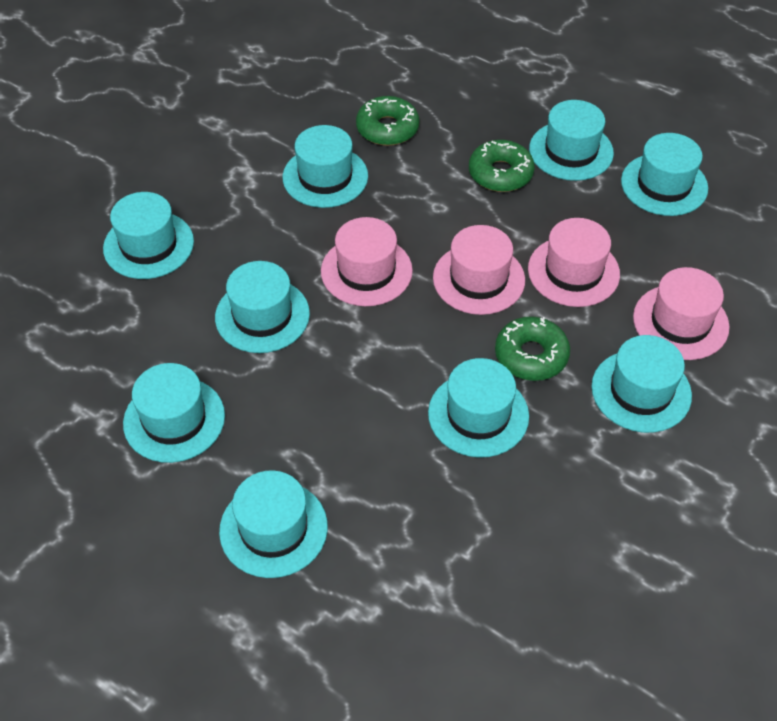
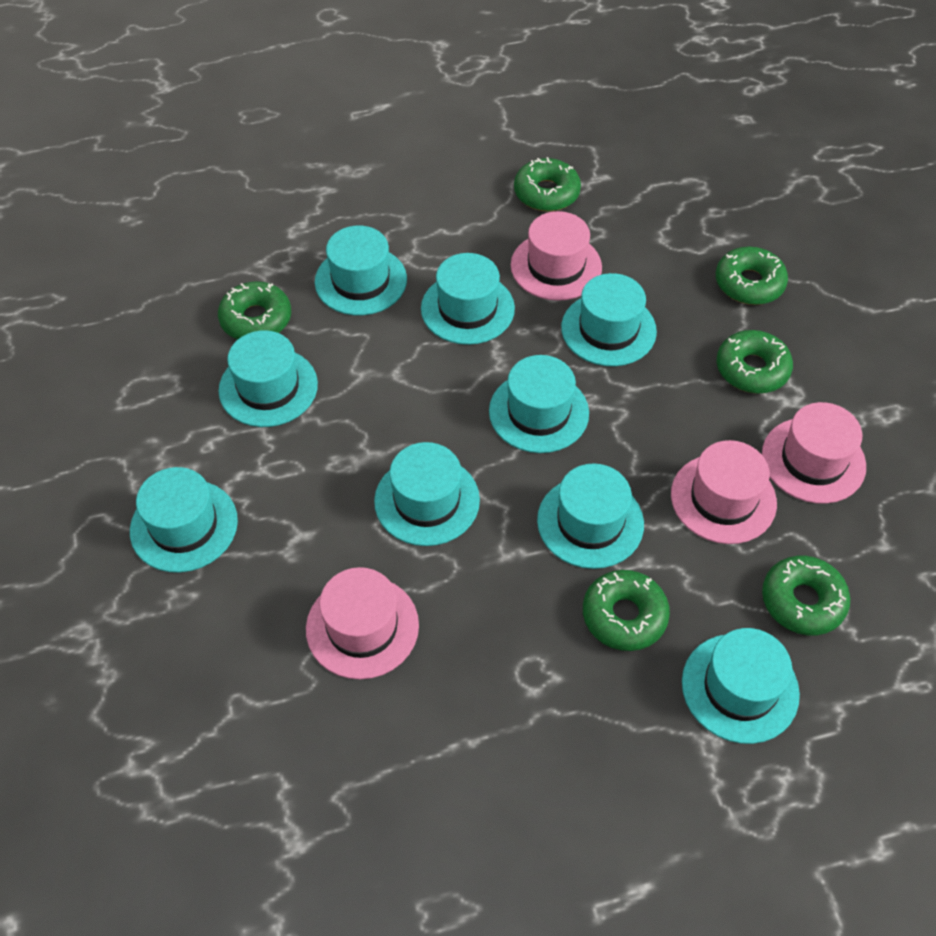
green donut: [356,96,419,146] [469,140,535,192] [495,316,570,381] = 3 -> [218,281,291,339] [514,157,581,212] [583,570,670,651] [716,247,788,305] [717,330,793,394] [762,556,850,635] = 6

